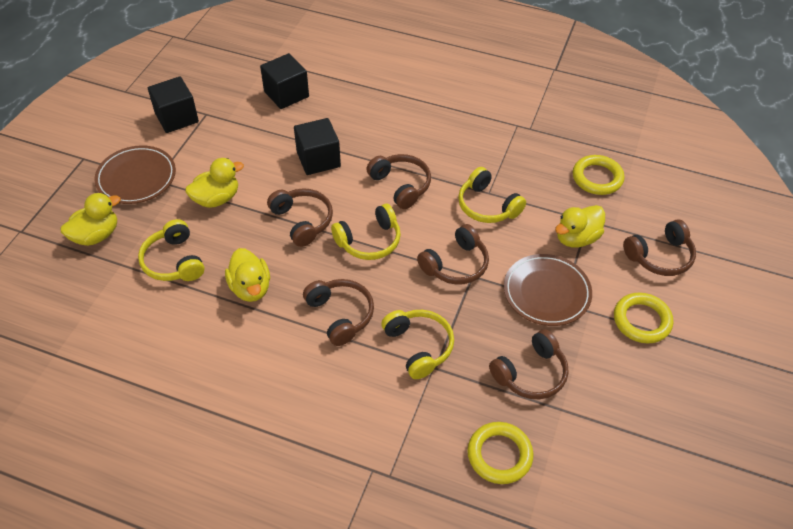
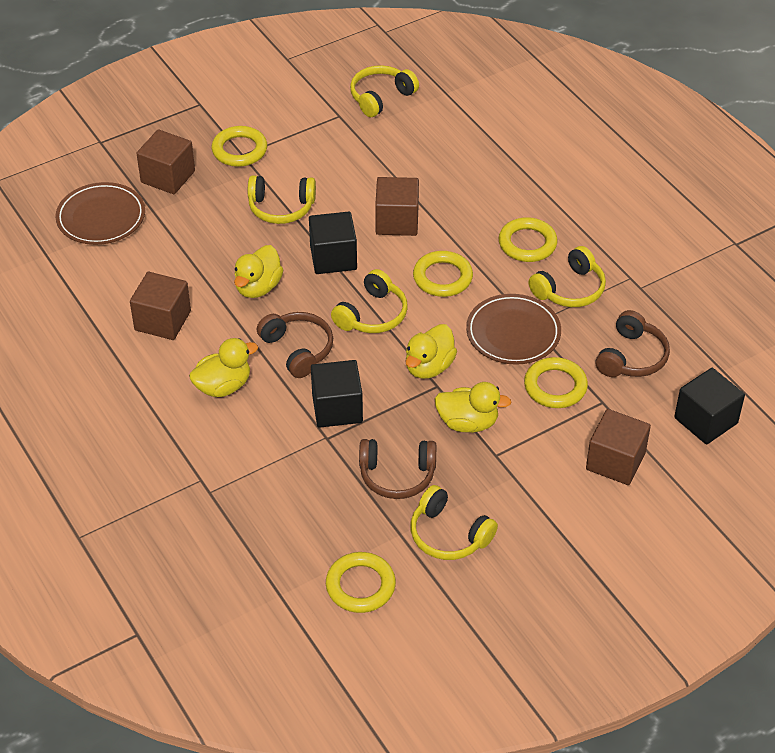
brown cube: none = 0 -> [130,272,191,340] [136,129,195,194] [375,177,419,236] [586,409,651,485] = 4
brown headphones: [267,188,333,247] [303,279,374,346] [366,154,431,209] [417,224,489,285] [489,329,569,399] [623,219,696,276] = 6 -> [257,312,333,378] [359,439,436,499] [596,310,670,377] = 3
yellow headphones: [138,219,204,281] [331,204,401,260] [381,310,454,379] [458,167,526,223] = 4 -> [248,175,316,224] [331,269,408,333] [350,65,419,117] [410,485,498,560] [529,246,606,307] = 5
yellow ring: [467,422,533,484] [573,155,625,195] [614,293,673,344] = 3 -> [212,126,267,167] [326,552,396,613] [413,251,473,297] [499,217,558,262] [524,357,588,408] = 5

